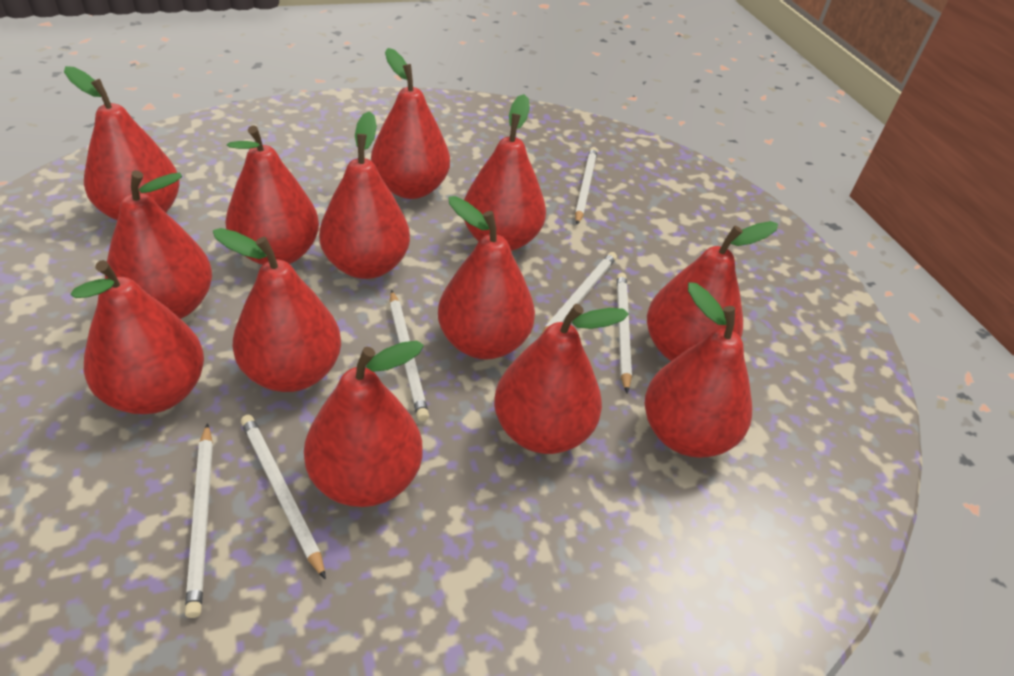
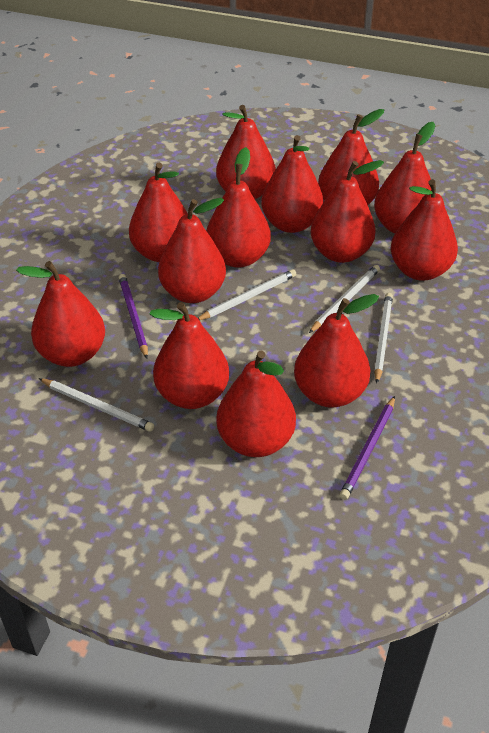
purple pencil: none = 0 -> [119,274,148,359] [339,396,395,500] = 2
white pencil: [185,423,213,618] [241,415,326,580] [390,290,429,421] [541,252,617,335] [575,147,598,225] [617,273,632,393] = 6 -> [39,378,154,432] [198,269,296,320] [309,265,380,333] [374,293,393,384] = 4

